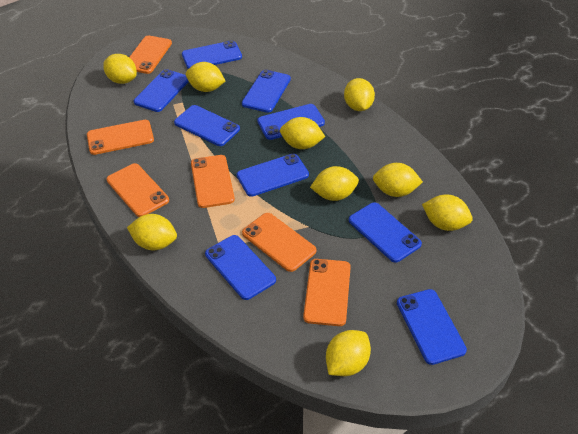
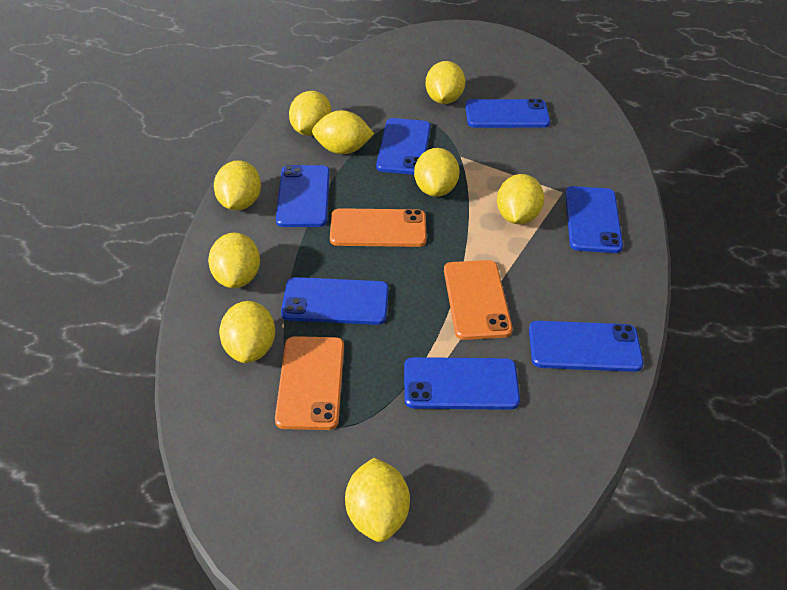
blue phone: [134,69,189,112] [174,105,240,146] [182,40,242,69] [205,235,276,300] [237,154,309,197] [242,70,291,113] [257,104,325,140] [349,202,422,263] [397,289,467,365] = 9 -> [276,165,330,227] [281,277,389,325] [376,118,431,175] [404,357,520,410] [465,99,550,128] [529,321,644,372] [565,186,623,253] = 7
orange phone: [87,120,154,155] [106,163,169,217] [129,36,172,74] [191,155,235,208] [242,213,316,272] [303,259,351,326] = 6 -> [275,336,344,430] [330,208,427,247] [444,260,513,340] = 3

